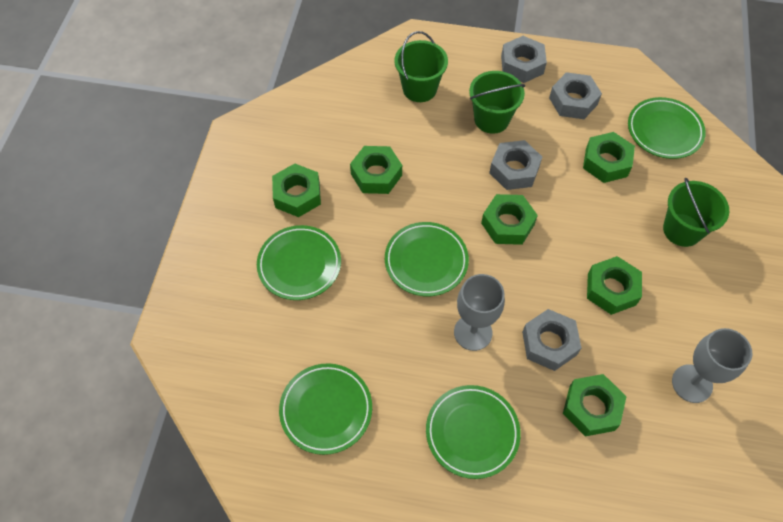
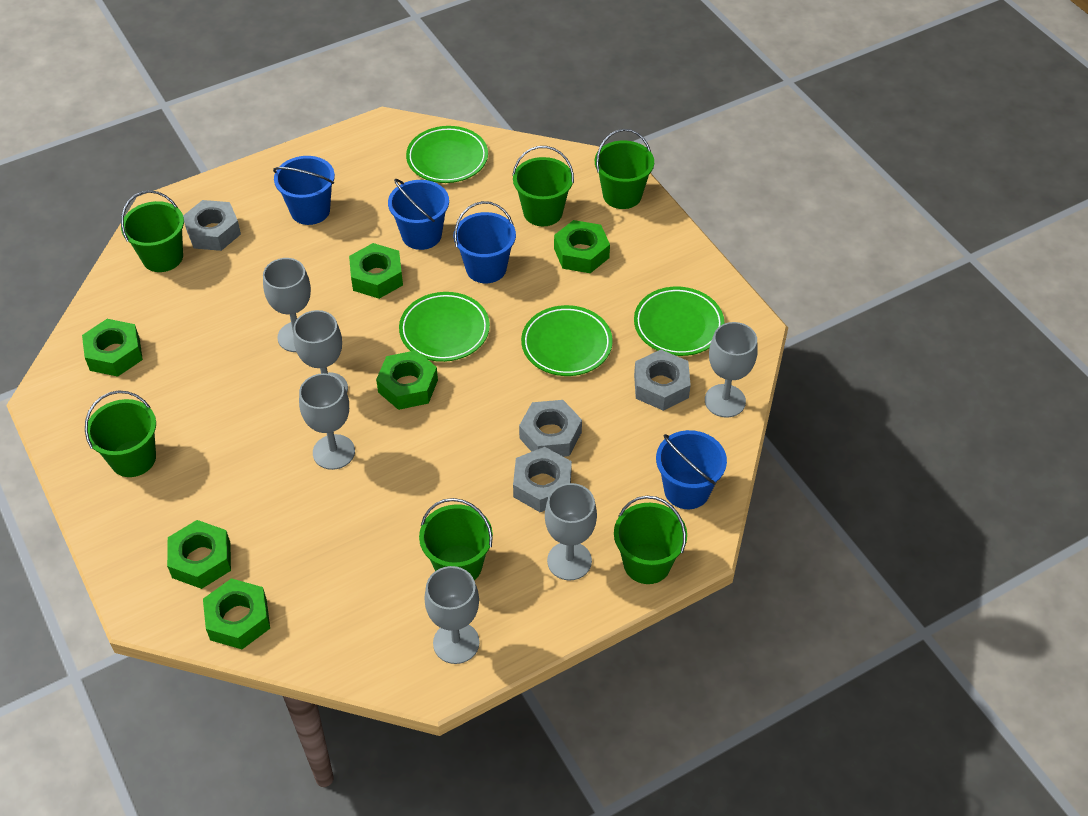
blue bucket: none = 0 -> [273,156,335,225] [388,179,449,250] [454,201,516,283] [656,430,727,509] = 4
green bucket: [394,31,448,102] [469,71,525,134] [663,178,729,247] = 3 -> [85,390,156,477] [121,190,184,272] [419,498,493,580] [512,146,574,226] [595,129,654,209] [614,496,687,584] = 6
green plate: [257,225,341,300] [279,363,372,455] [385,222,469,297] [426,385,521,479] [628,97,706,159] = 5 -> [399,292,490,362] [406,126,488,183] [521,305,613,376] [634,287,724,356] = 4
grey goblet: [454,274,505,351] [672,328,752,403] = 2 -> [263,258,311,352] [294,310,348,392] [299,373,355,470] [424,566,480,664] [545,483,597,580] [705,322,758,418] = 6

